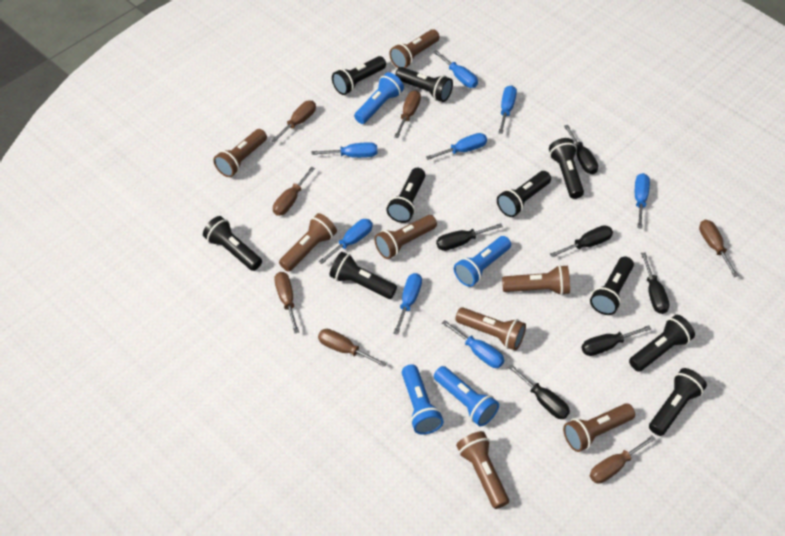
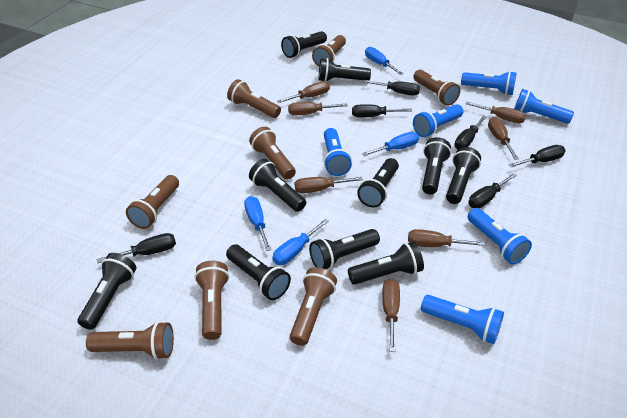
blue flashlight: [354,72,404,124] [402,364,444,435] [434,366,499,427] [454,236,511,287] = 4 -> [324,128,352,176] [413,104,463,137] [421,295,504,344] [461,71,517,95] [468,208,532,264] [514,89,574,124] = 6
blue screwdriver: [312,142,377,158] [318,219,373,264] [393,273,422,335] [426,133,487,160] [433,50,478,88] [442,320,504,368] [498,85,517,134] [635,173,650,229] = 8 -> [244,196,271,251] [272,219,329,265] [362,132,419,156] [365,47,404,75] = 4

